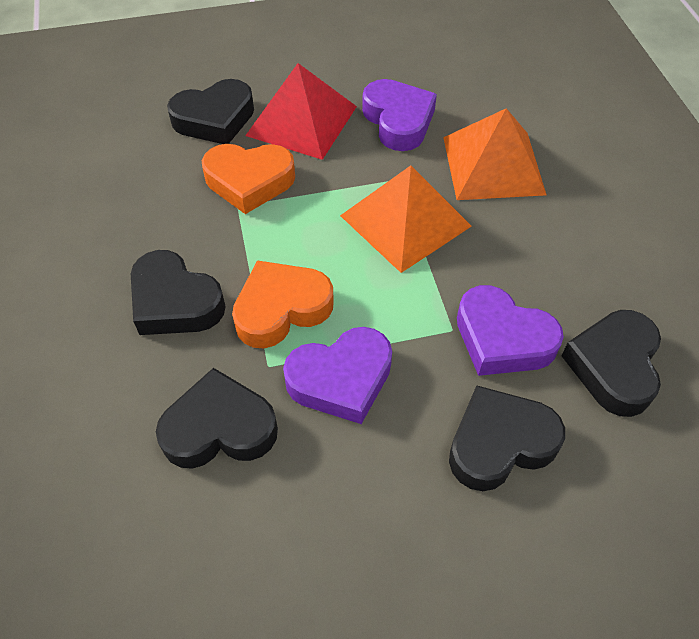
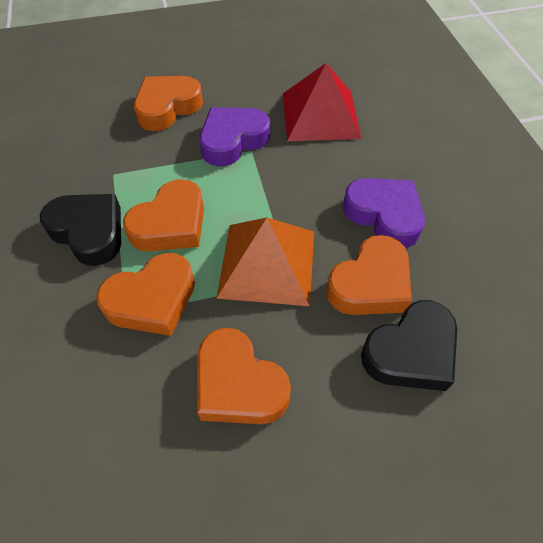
black heart: [131,250,226,335] [156,368,278,469] [167,79,254,144] [449,385,565,491] [561,310,661,417] = 5 -> [40,194,121,266] [361,300,457,391] = 2
orange heart: [202,144,295,214] [232,260,334,348] = 2 -> [96,253,195,336] [123,179,204,251] [134,76,203,131] [198,328,291,424] [326,235,412,315] = 5
orange pyramid: [340,165,472,273] [443,108,546,200] = 2 -> [216,218,314,306] = 1
purple heart: [283,327,392,424] [362,79,437,151] [457,285,564,376] = 3 -> [199,107,270,166] [343,178,425,248] = 2

